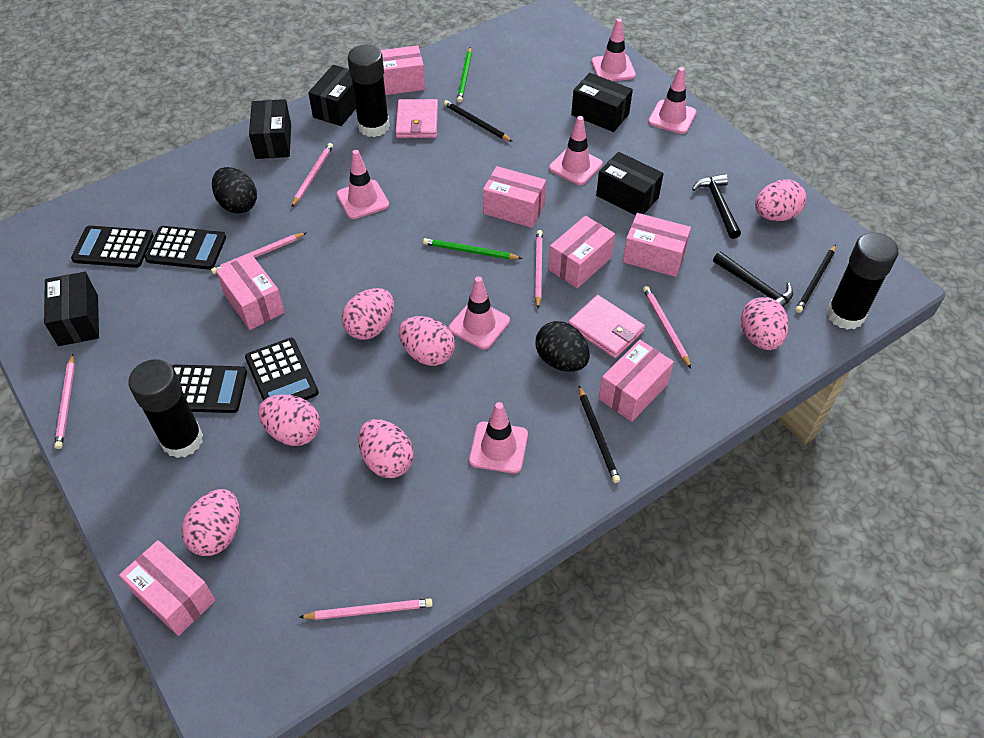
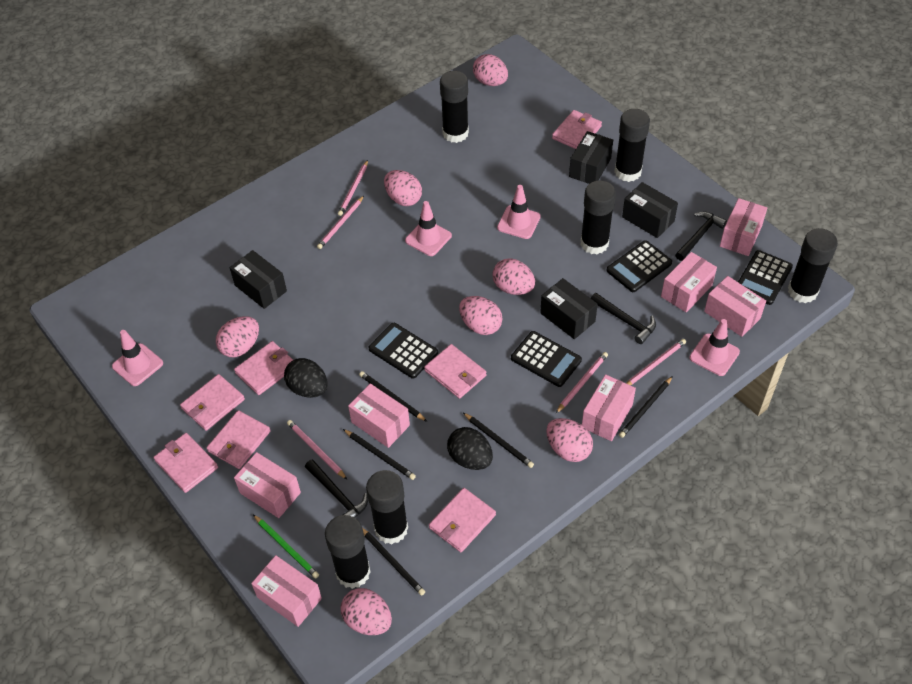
black box: [44,272,99,346] [249,99,291,159] [308,65,356,126] [571,73,633,132] [596,152,664,215] = 5 -> [230,250,287,309] [540,278,598,339] [569,131,613,184] [622,182,678,238] = 4
black glue stick: [128,359,203,458] [348,45,390,137] [827,232,898,330] = 3 -> [325,515,371,589] [366,470,408,544] [440,71,469,143] [580,181,616,254] [614,109,650,182] [788,228,838,303] = 6
black hammer: [692,174,741,239] [713,251,793,307] = 2 -> [305,459,368,518] [591,293,656,344] [675,212,727,261] = 3
black pencil: [444,100,513,142] [579,386,620,483] [795,245,836,313] = 3 -> [343,429,416,480] [359,371,427,422] [363,528,425,596] [463,413,534,468] [619,376,673,438] = 5
green pencil: [423,238,523,259] [457,47,472,103] = 2 -> [253,515,319,579] = 1
pink pencil: [54,354,75,449] [211,233,306,274] [292,143,333,207] [299,598,433,620] [535,230,543,308] [643,286,691,368] = 6 -> [287,420,347,480] [317,196,364,249] [338,160,368,216] [556,352,608,413] [626,339,686,385] = 5
pink traffic cone: [337,150,389,219] [449,276,510,350] [469,402,528,474] [549,116,603,185] [591,18,636,81] [648,67,697,134] = 6 -> [112,330,163,386] [405,201,452,256] [497,185,541,239] [689,319,740,376] = 4
pink wallet: [395,99,438,138] [568,295,645,358] = 2 -> [153,433,218,493] [180,374,245,431] [207,410,271,469] [234,341,293,395] [424,344,486,399] [429,488,496,552] [552,110,602,149] = 7

